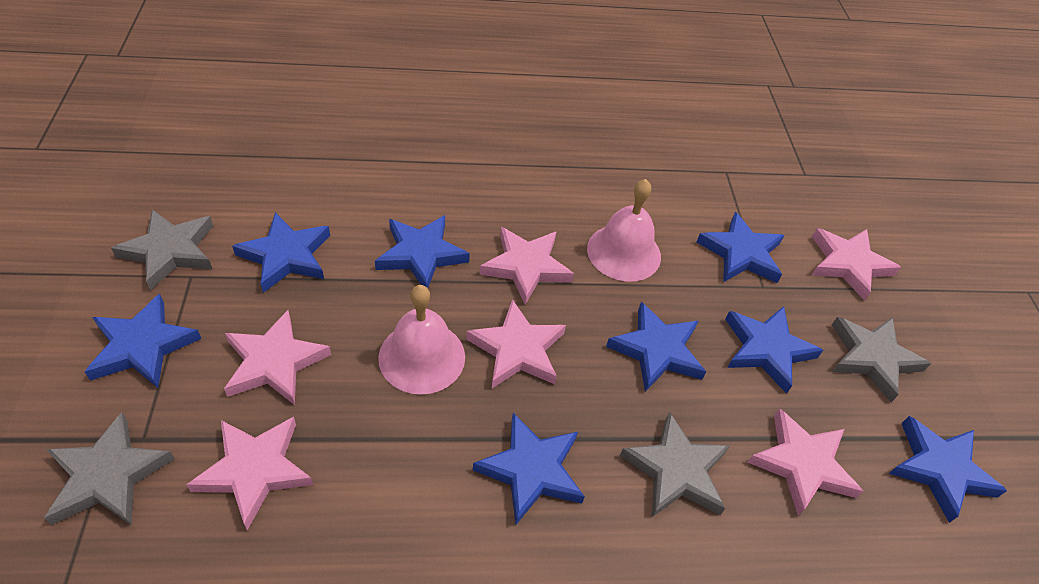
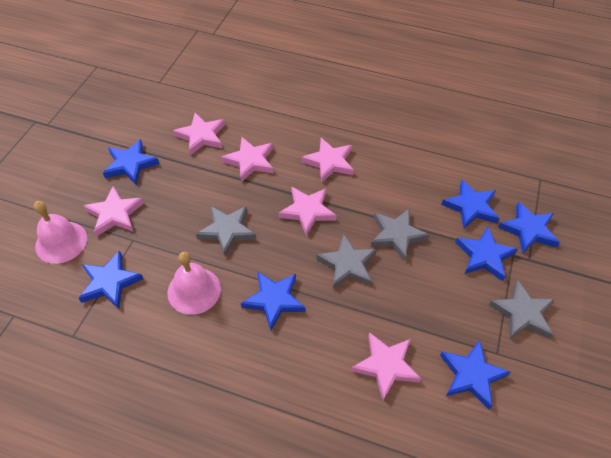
blue star: [84,294,201,388] [232,212,330,293] [375,215,470,288] [473,413,585,525] [606,302,706,392] [697,212,784,283] [725,306,823,394] [889,416,1007,523] = 8 -> [78,251,143,309] [103,139,159,185] [241,271,305,330] [440,340,511,410] [441,180,499,229] [455,226,518,281] [498,201,560,253] = 7

